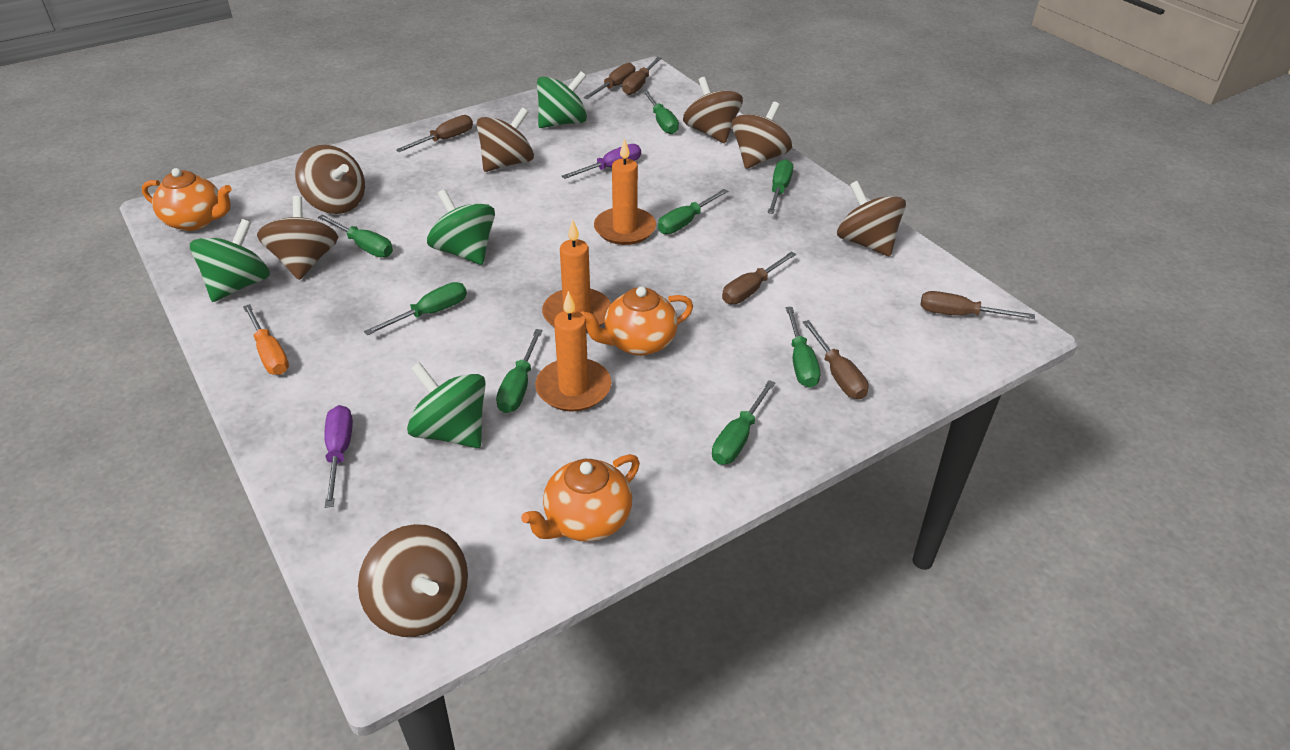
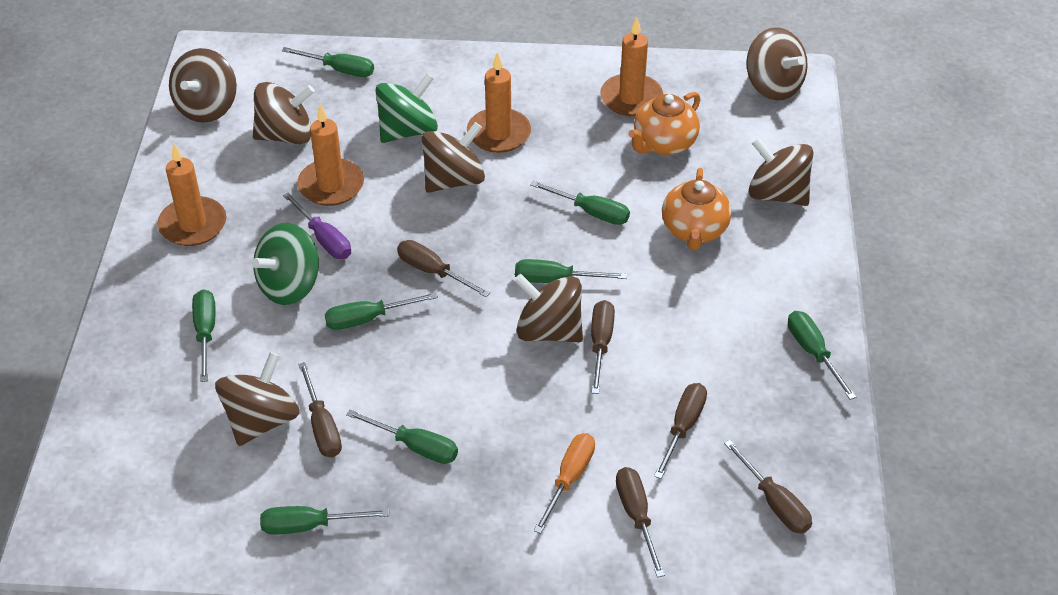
green spinning top: [190,219,270,302] [407,362,486,448] [427,189,495,265] [537,71,587,128] = 4 -> [252,223,319,305] [375,73,438,143] = 2
orange candle: [535,291,611,412] [542,219,611,332] [594,138,656,245] = 3 -> [157,144,226,246] [297,104,364,206] [467,52,531,153] [600,17,663,117] = 4
orange teapot: [142,168,232,231] [521,454,640,542] [580,287,693,356] = 3 -> [628,92,700,155] [662,168,732,250] = 2
purple screwdriver: [324,405,353,508] [562,144,641,179] = 2 -> [283,192,351,259] = 1

